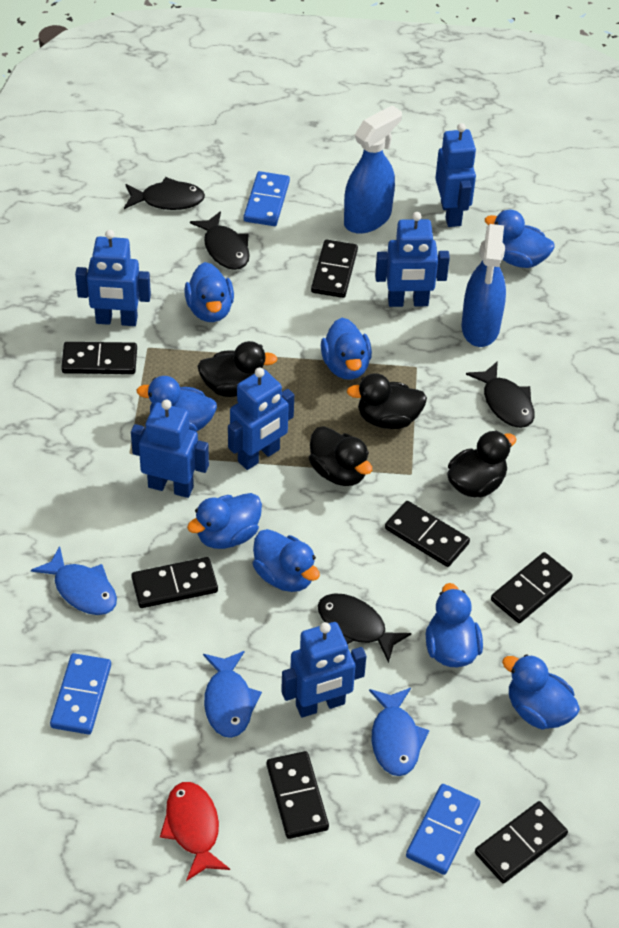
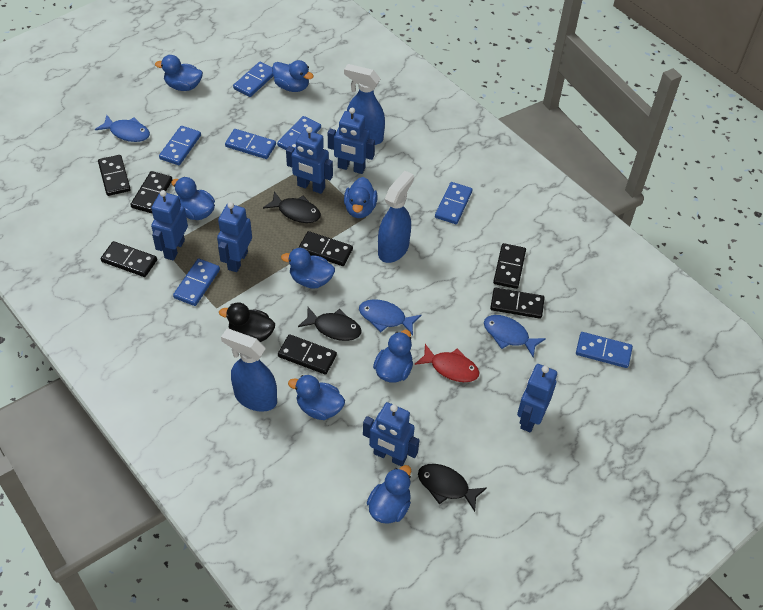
black duck: [197,341,278,397] [309,426,372,486] [347,373,427,429] [447,430,516,497] = 4 -> [219,302,275,342] = 1
black fish: [124,177,205,210] [190,211,250,270] [318,593,411,663] [466,361,535,428] = 4 -> [263,191,321,223] [298,307,362,341] [418,464,487,512] = 3
blue domino: [50,653,111,735] [244,171,290,226] [406,784,480,875] = 3 -> [159,126,201,165] [173,258,220,306] [225,129,276,159] [233,61,273,97] [277,116,321,150] [435,182,473,224] [576,332,633,368] = 7
blue spray bottle: [344,105,402,234] [462,224,506,347] = 2 -> [221,329,277,412] [344,64,385,145] [378,171,414,263] = 3

